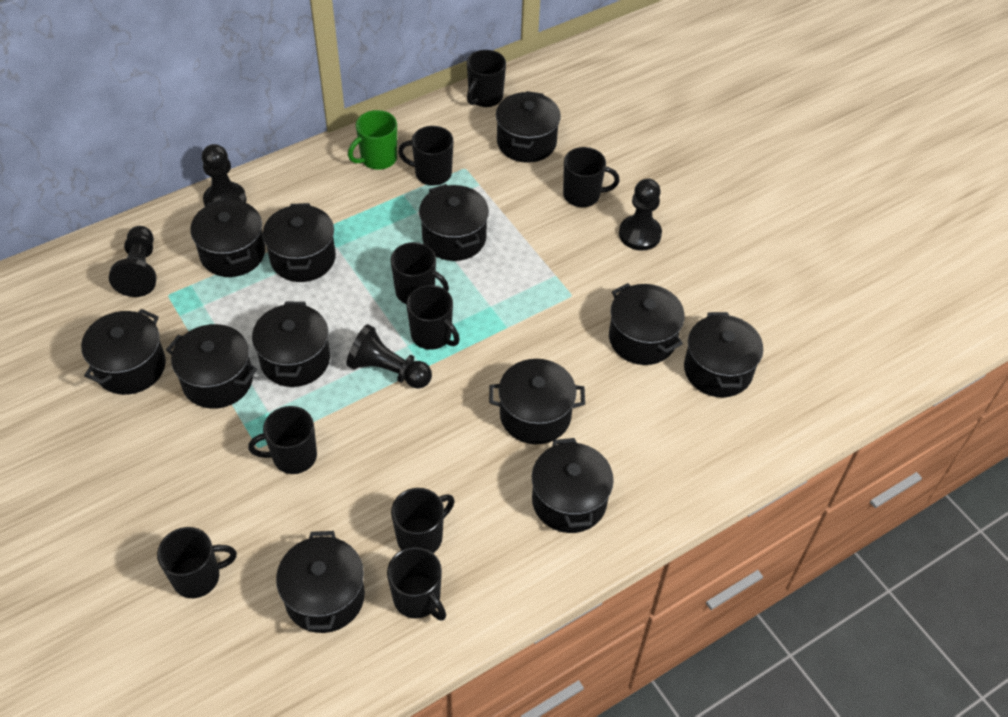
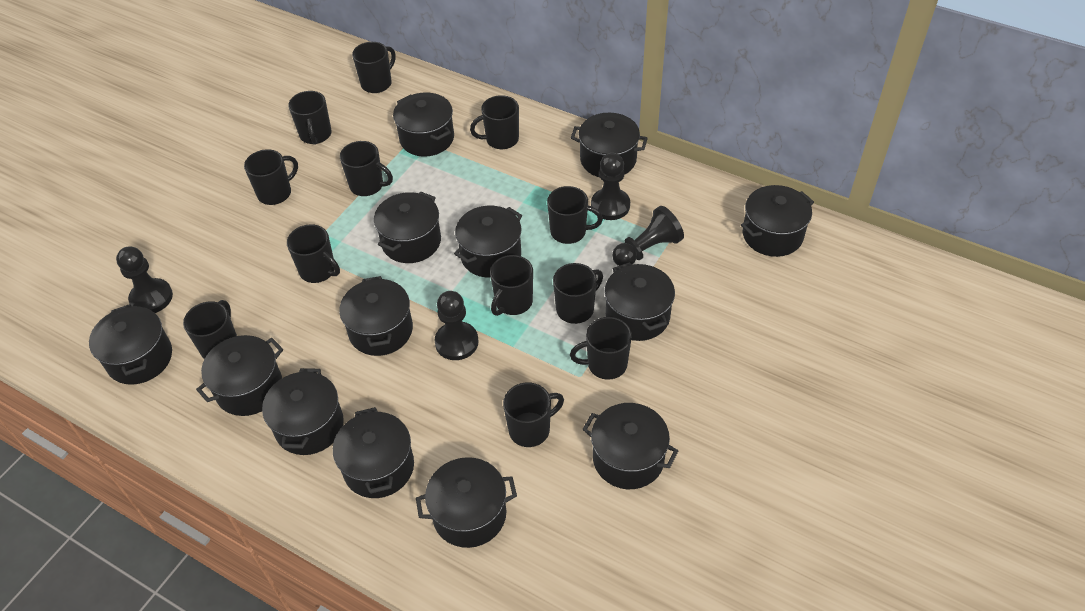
black mug: [157,527,237,598] [248,406,317,474] [387,547,446,621] [391,242,449,304] [391,488,455,553] [398,126,454,186] [406,285,460,350] [467,50,506,107] [563,147,620,207] = 9 -> [183,300,237,359] [244,149,298,205] [287,224,340,283] [288,91,332,145] [340,141,393,196] [352,42,396,93] [470,95,519,149] [490,255,533,316] [503,382,564,447] [547,186,603,244] [553,263,603,324] [570,317,632,380] = 12
black pot: [81,309,166,395] [166,324,257,409] [190,199,265,277] [252,302,330,387] [263,203,336,282] [276,531,365,633] [419,184,489,261] [489,359,585,444] [496,91,561,163] [532,438,614,533] [609,283,685,365] [684,312,763,397] = 12 -> [89,304,172,385] [196,335,283,416] [262,368,344,455] [333,407,414,498] [339,276,413,356] [374,192,441,263] [393,93,454,156] [416,457,517,548] [454,206,522,278] [571,113,648,177] [582,403,678,489] [605,262,675,341] [741,185,814,257] = 13
green mug: [348,110,397,170] = 1 -> none = 0

